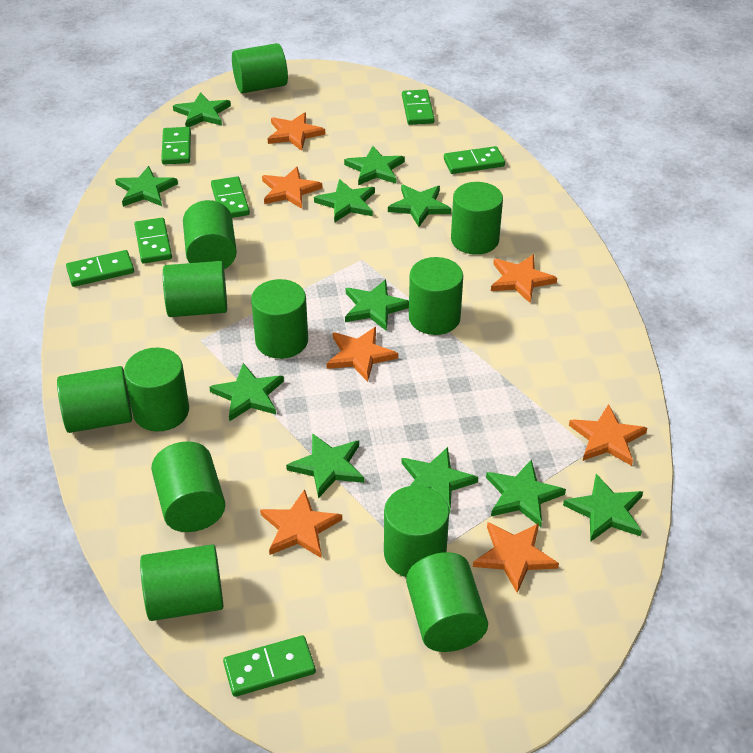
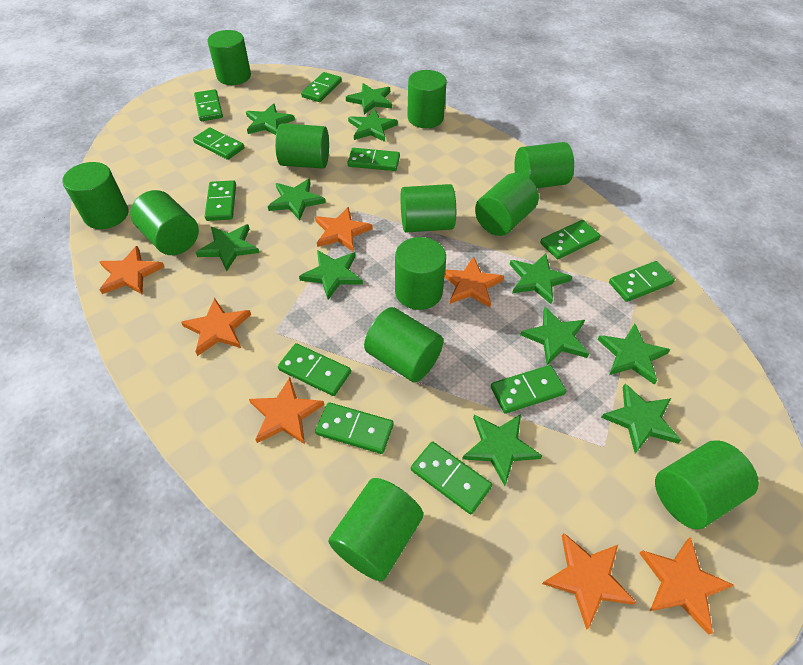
green domino: [66,250,134,287] [134,218,172,263] [161,127,191,165] [211,177,250,218] [223,635,316,697] [402,89,435,125] [444,146,505,174] = 7 -> [193,127,245,160] [194,89,223,121] [205,180,236,221] [278,343,351,396] [301,72,342,102] [315,402,394,454] [347,148,400,171] [411,441,492,515] [491,365,566,414] [540,220,601,259] [609,261,675,302] = 11

